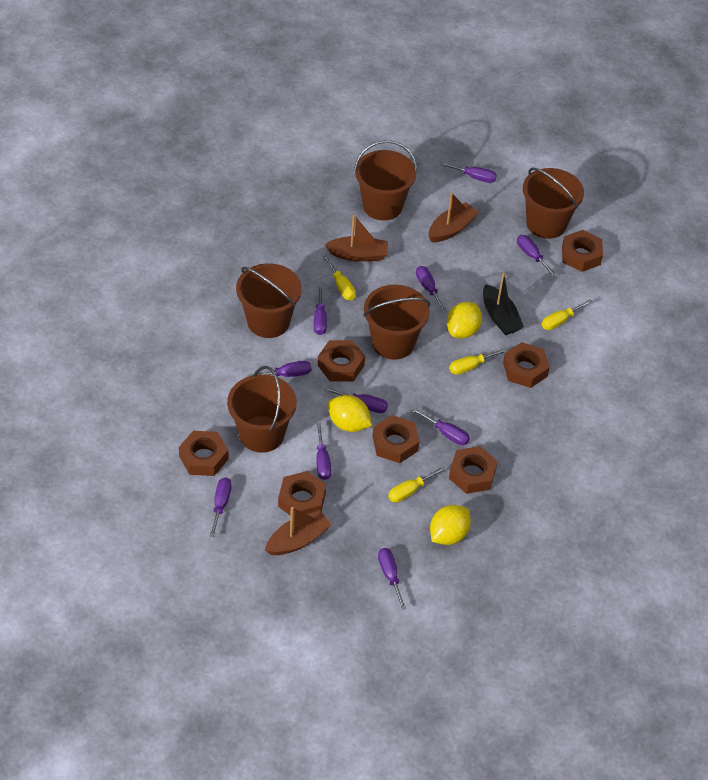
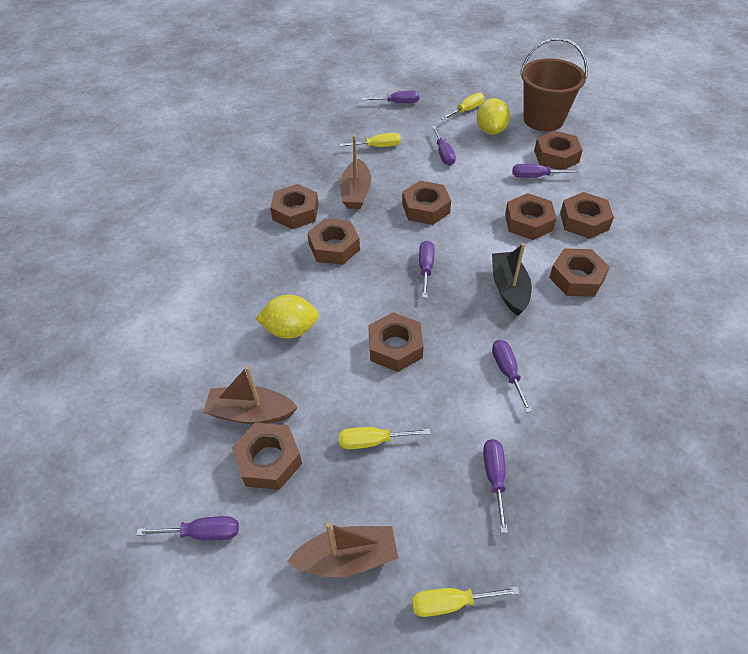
brown bucket: [227,366,297,453] [236,263,302,338] [354,140,417,221] [363,285,430,360] [523,167,584,239] = 5 -> [520,38,588,131] = 1
brown nut: [179,431,229,476] [278,471,326,518] [318,340,365,382] [373,415,419,463] [449,446,498,494] [503,342,550,388] [562,230,603,272] = 7 -> [232,423,302,490] [270,184,319,229] [307,218,360,265] [368,312,424,372] [402,181,451,225] [505,193,557,240] [534,131,583,170] [549,248,610,297] [560,192,614,239] = 9
purple screwdriver: [210,478,232,537] [247,361,311,377] [314,285,327,335] [316,423,331,480] [325,387,388,413] [378,548,406,610] [412,408,470,445] [416,266,447,313] [440,162,497,183] [517,235,557,277] = 10 -> [136,516,239,540] [362,91,419,103] [419,240,434,298] [432,126,456,166] [483,439,508,533] [492,340,532,413] [513,164,579,178] = 7
yellow lemon: [328,395,372,432] [430,505,471,545] [447,302,482,339] = 3 -> [255,295,319,339] [477,98,510,135] = 2

